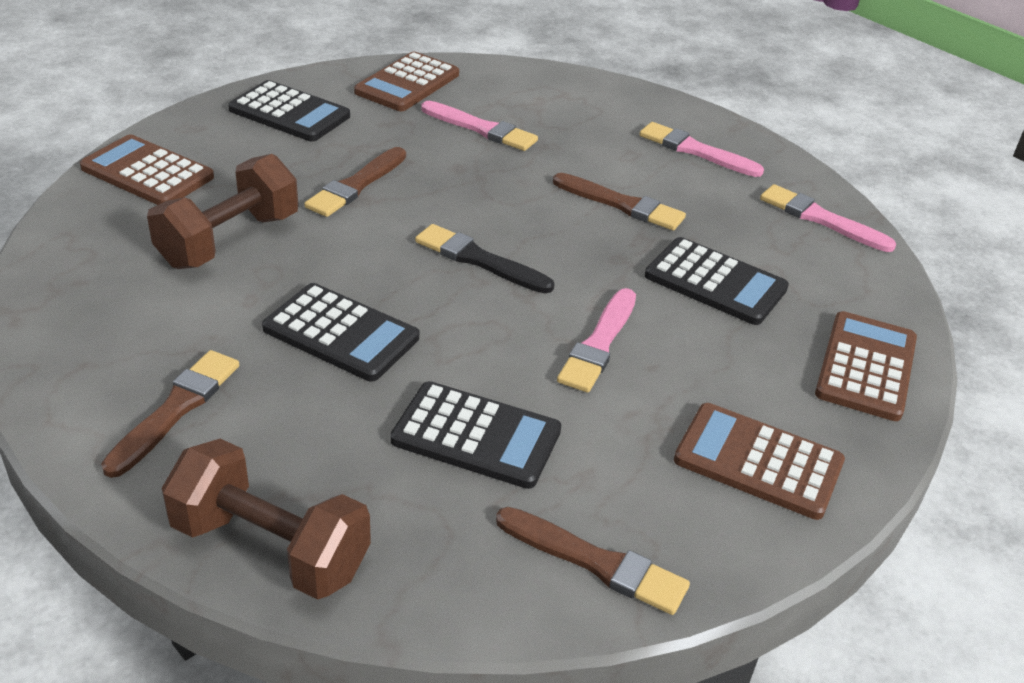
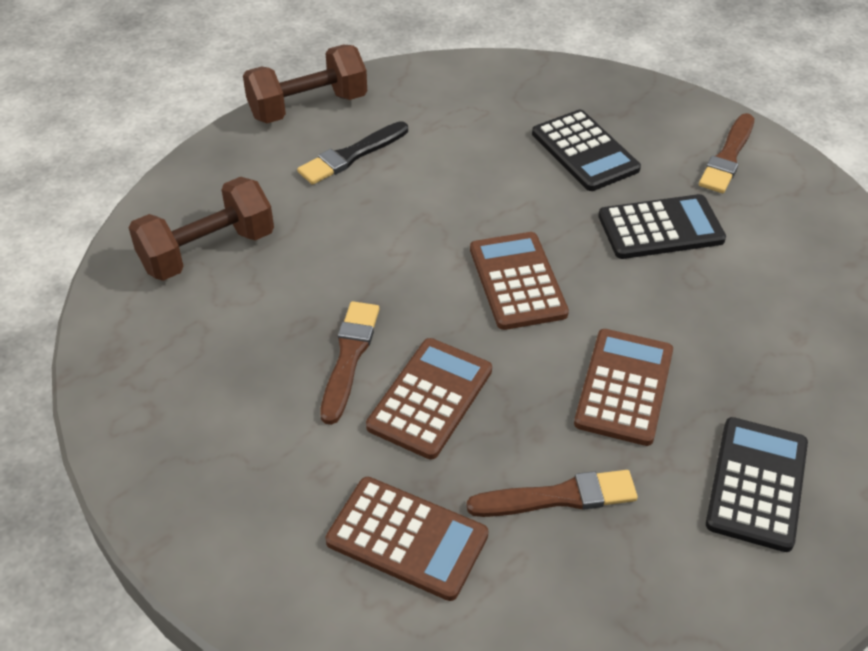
black calculator: [228,80,350,142] [262,283,419,382] [390,381,561,489] [645,237,789,325] = 4 -> [532,110,641,191] [598,194,726,259] [706,417,808,552] = 3
brown brush: [101,350,239,478] [304,147,406,217] [496,507,690,615] [553,173,686,230] = 4 -> [320,301,379,425] [467,470,638,517] [699,113,754,193] = 3
pink brush: [421,101,538,151] [557,288,636,392] [640,122,764,177] [760,184,896,252] = 4 -> none = 0

